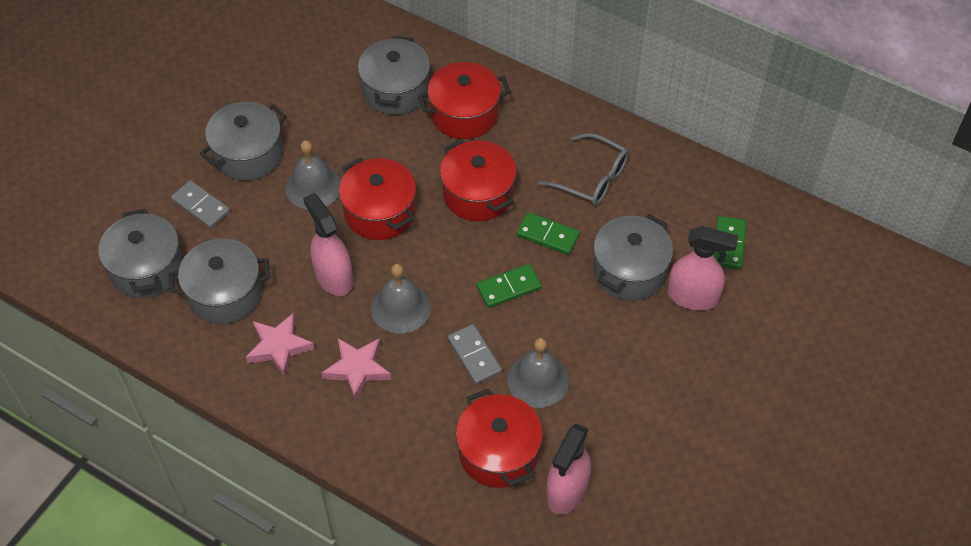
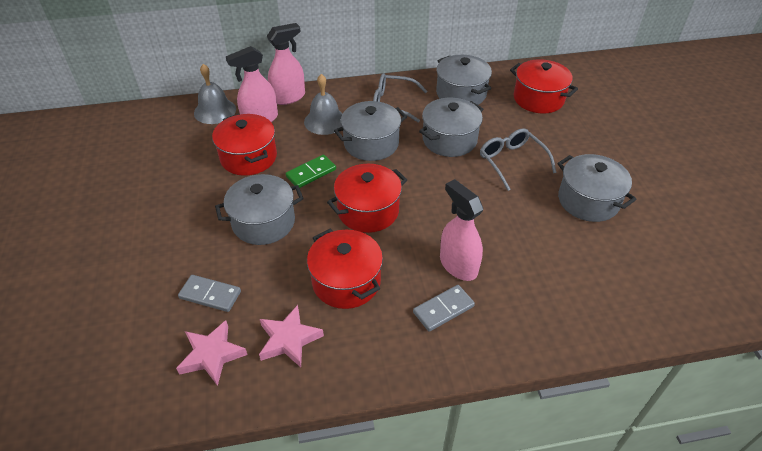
green domino: [477,264,542,308] [516,212,580,255] [714,216,746,269] = 3 -> [286,154,336,188] = 1
grey bell: [285,140,341,210] [371,264,431,334] [507,338,569,408] = 3 -> [194,64,236,124] [304,74,343,135] = 2
grey glasses: [539,133,629,206] = 1 -> [373,73,427,122] [480,128,557,191] = 2

